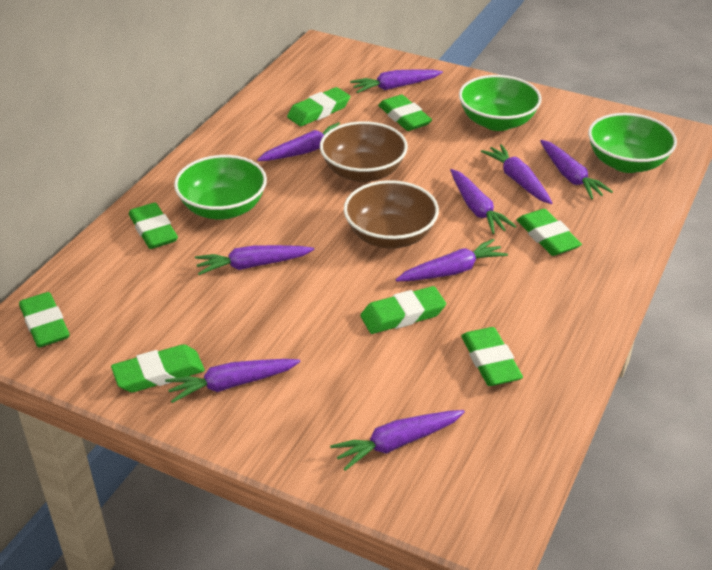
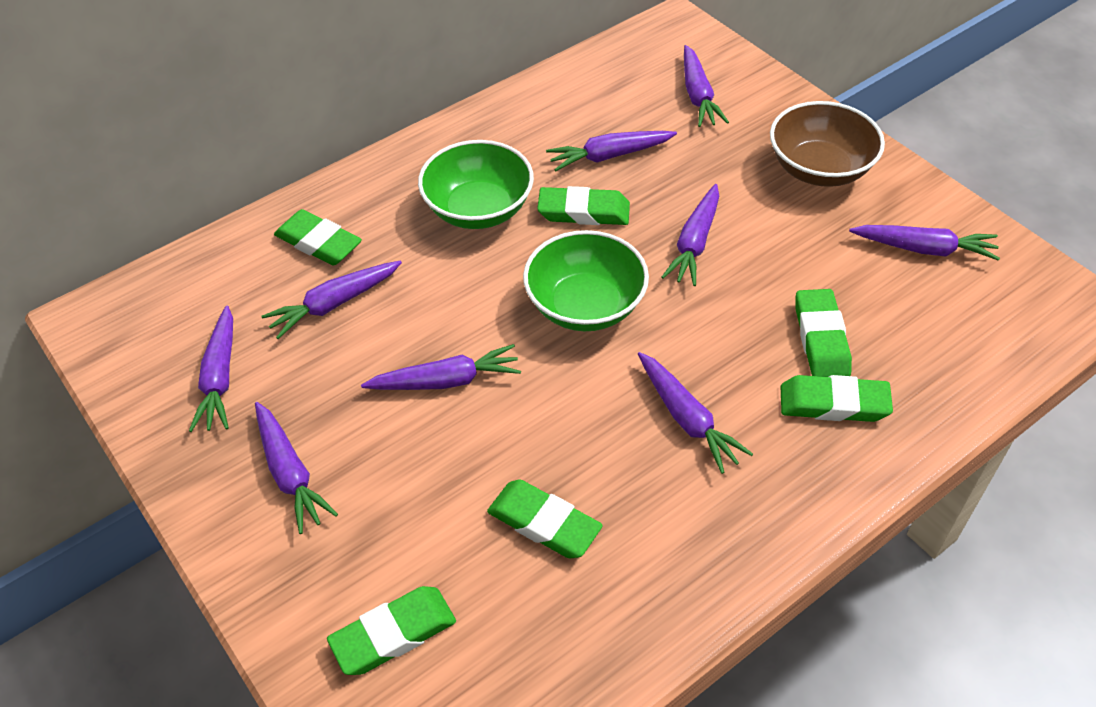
brown bowl: [320,121,408,182] [344,180,439,249] = 2 -> [770,101,885,187] = 1
green bowl: [174,155,267,219] [459,75,542,131] [588,113,677,173] = 3 -> [418,140,534,229] [523,230,649,331] = 2
green eraser: [19,292,70,348] [111,344,205,393] [129,203,178,249] [287,87,350,126] [360,286,446,334] [378,94,432,131] [461,327,523,386] [517,209,582,256] = 8 -> [274,209,362,266] [327,586,456,675] [487,480,603,559] [537,186,630,225] [780,375,893,422] [796,289,852,377] = 6

